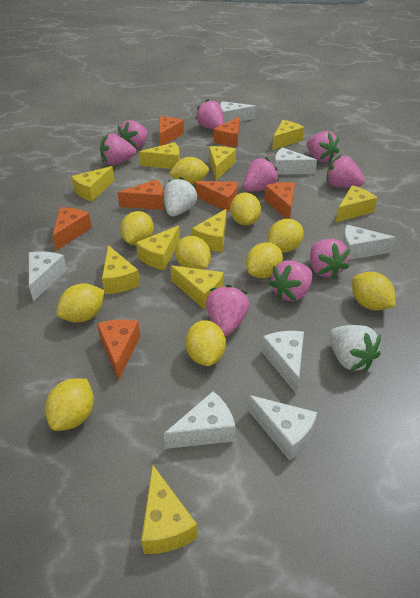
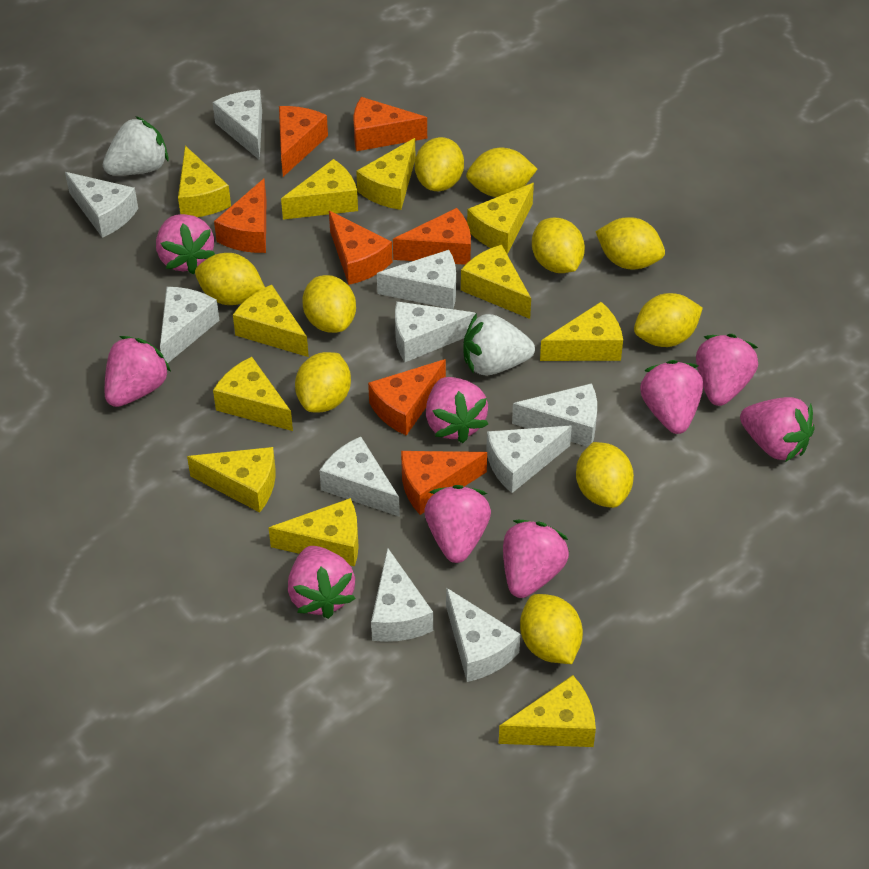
white cheese: [29,251,67,302] [164,391,235,449] [220,101,256,124] [248,395,317,461] [262,331,304,393] [275,147,317,175] [342,225,396,260] = 7 -> [65,172,138,238] [160,287,219,363] [213,90,262,160] [319,437,400,517] [371,548,433,642] [377,250,456,309] [395,301,476,362] [446,588,520,682] [486,426,572,493] [512,383,597,447] = 10
yellow cheese: [71,166,114,201] [102,245,140,294] [136,225,180,270] [139,142,180,169] [141,465,198,554] [170,265,223,309] [192,209,226,252] [209,146,236,180] [272,120,304,150] [336,185,377,222] = 10 -> [178,146,231,217] [187,447,276,512] [213,357,293,431] [233,285,309,357] [269,498,359,566] [281,159,358,220] [356,138,415,210] [461,245,531,319] [467,183,534,254] [499,675,596,747] [540,302,623,361] = 11

